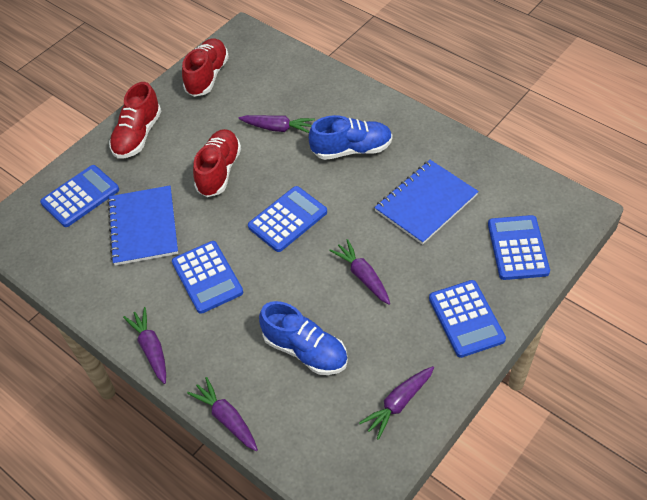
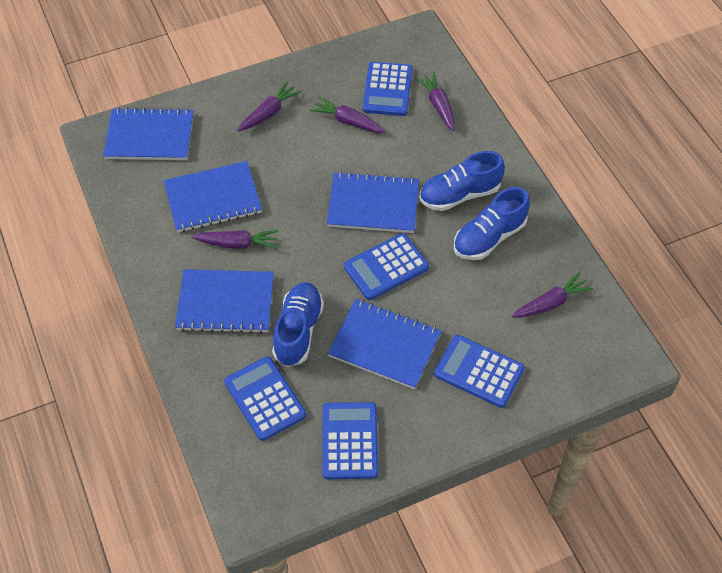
blue notebook: [107,186,178,266] [374,160,479,245] = 2 -> [103,107,194,160] [164,161,262,232] [175,269,274,334] [327,172,419,233] [327,299,442,389] = 5
blue shoe: [259,301,348,375] [309,115,392,160] = 2 -> [272,282,324,367] [419,151,505,211] [454,187,530,260] = 3
red shoe: [109,82,162,159] [182,38,229,97] [193,129,241,197] = 3 -> none = 0

